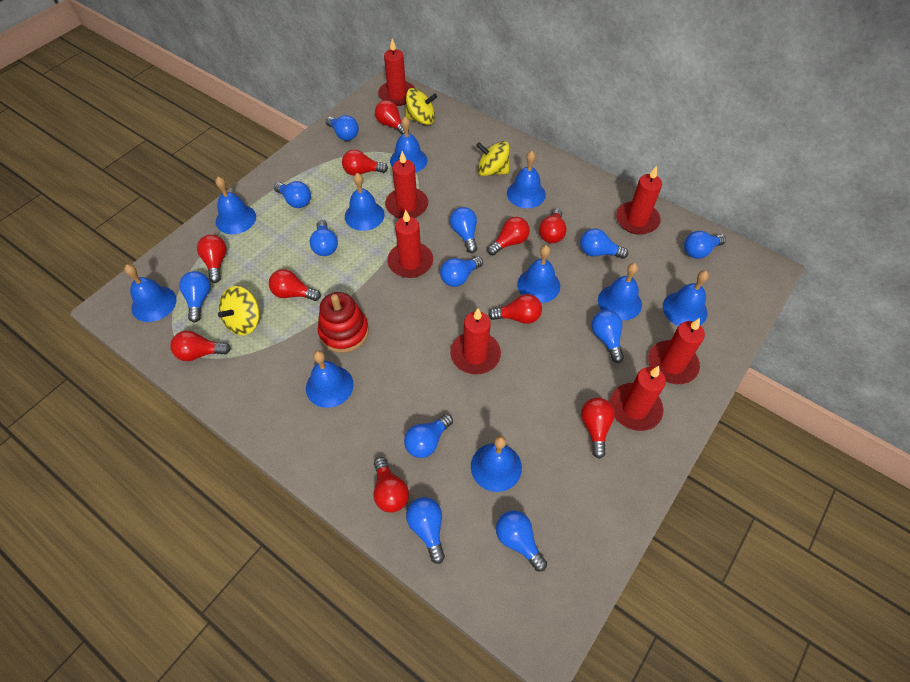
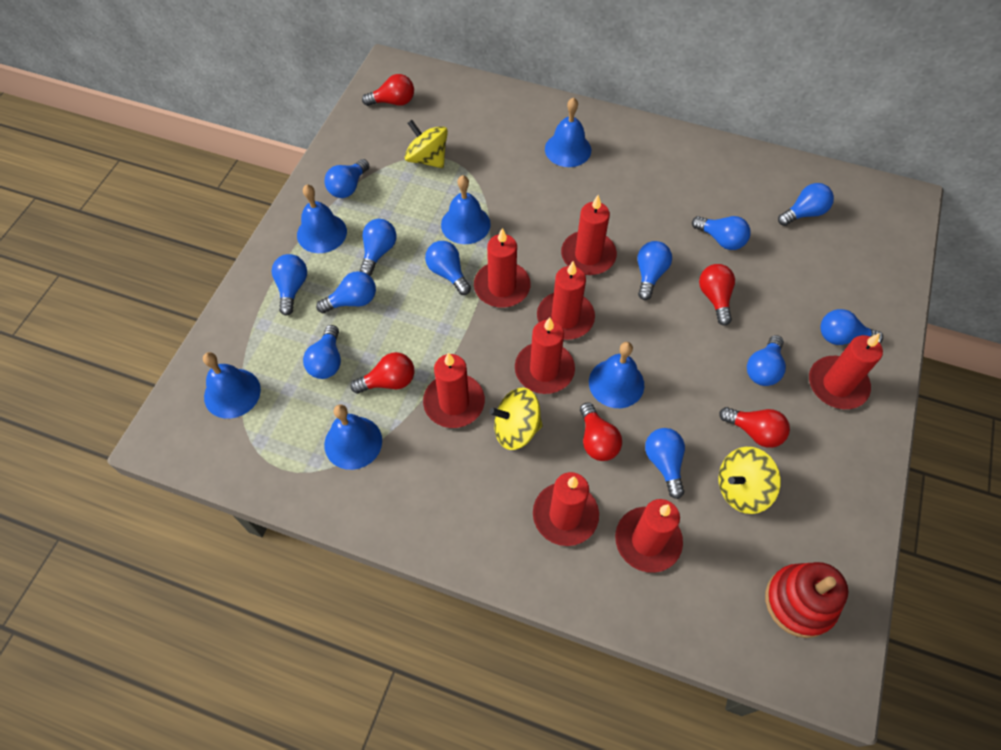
blue bell: [124,264,177,322] [215,177,256,234] [306,350,354,408] [345,173,385,231] [390,117,427,173] [471,436,522,492] [507,151,546,208] [517,245,560,303] [598,263,642,321] [663,270,709,326] = 10 -> [203,352,261,419] [297,184,347,253] [324,404,382,470] [441,175,491,244] [545,97,591,167] [589,342,644,408] = 6
red candle: [378,38,415,106] [385,151,428,219] [387,210,433,278] [450,308,501,375] [610,366,666,431] [616,166,662,235] [648,318,705,384] = 7 -> [423,352,485,428] [474,228,531,308] [515,317,575,394] [533,472,599,546] [537,261,595,340] [561,195,617,275] [615,499,683,573] [809,333,883,409] = 8
red light bulb: [170,331,231,361] [197,235,227,283] [269,269,321,301] [342,150,388,176] [373,457,409,513] [375,100,409,135] [487,217,530,255] [488,294,542,324] [539,208,567,243] [581,398,615,459] = 10 -> [350,352,414,394] [362,74,414,106] [580,402,622,461] [699,264,735,326] [719,407,790,448] = 5

